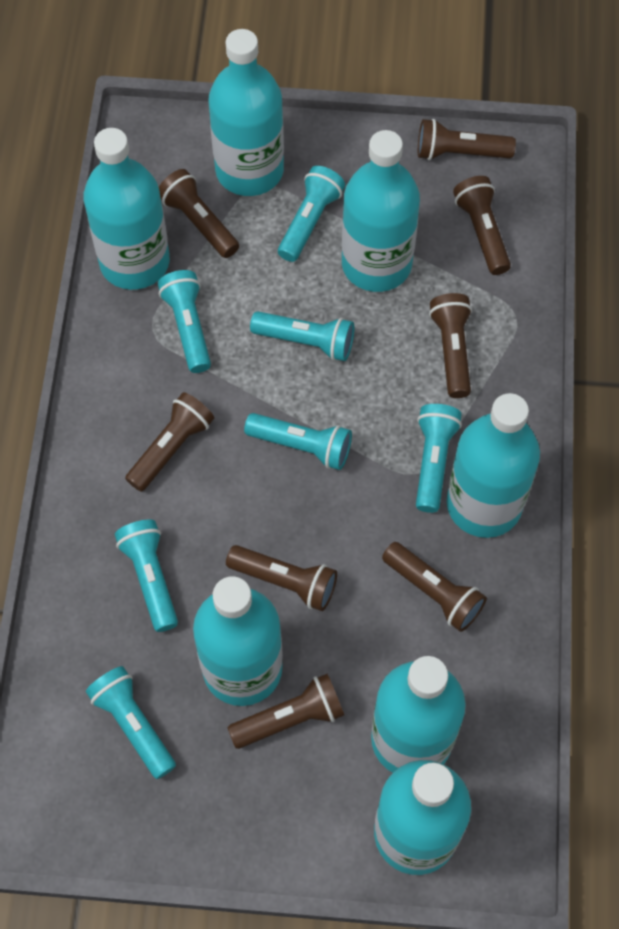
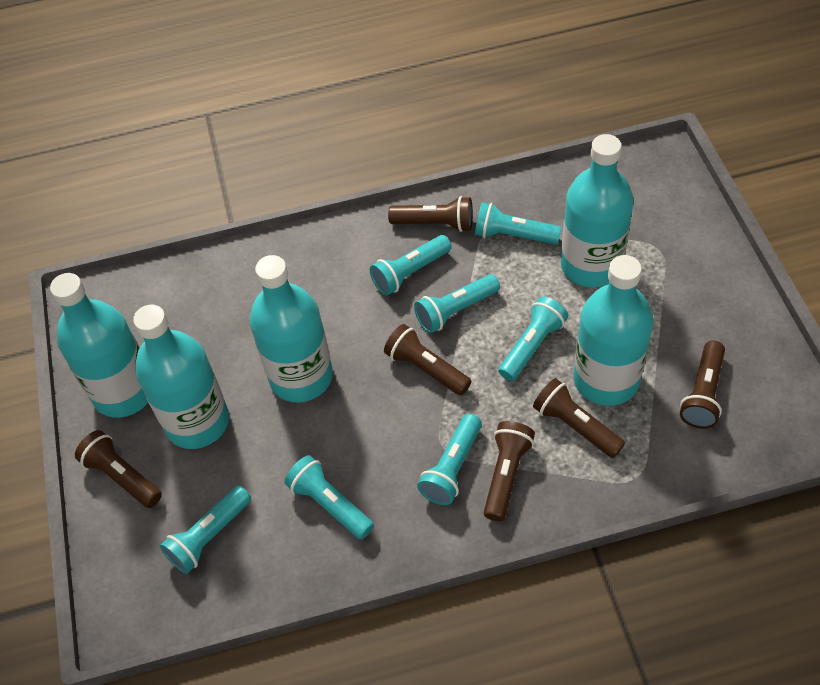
brown flashlight: [125,392,214,492] [159,169,239,258] [226,545,337,611] [227,674,344,749] [382,542,487,632] [418,119,516,160] [429,293,472,398] [453,176,511,275] = 8 -> [75,430,162,508] [384,324,471,395] [388,196,473,232] [484,421,535,521] [533,378,625,458] [680,341,725,429] = 6
turquoise bottle: [83,128,170,290] [193,576,283,706] [208,29,284,196] [342,130,420,292] [371,656,466,773] [374,760,471,875] [447,393,540,538] = 7 -> [50,273,148,418] [133,304,229,449] [250,255,333,402] [561,134,634,288] [574,255,653,406] = 5

